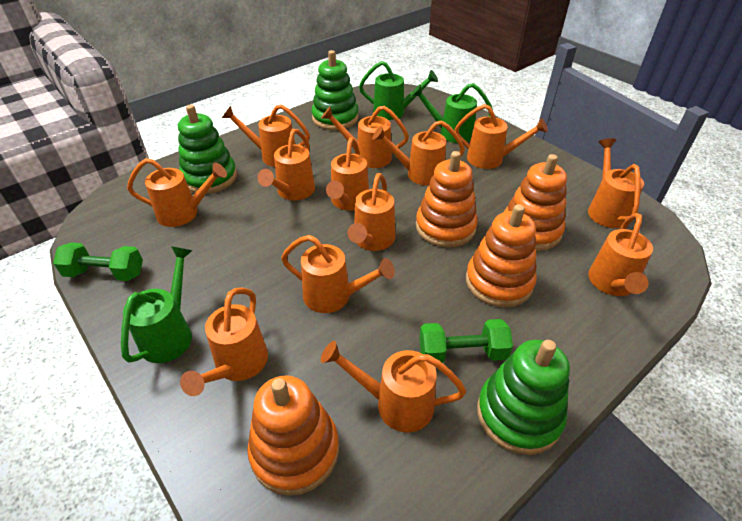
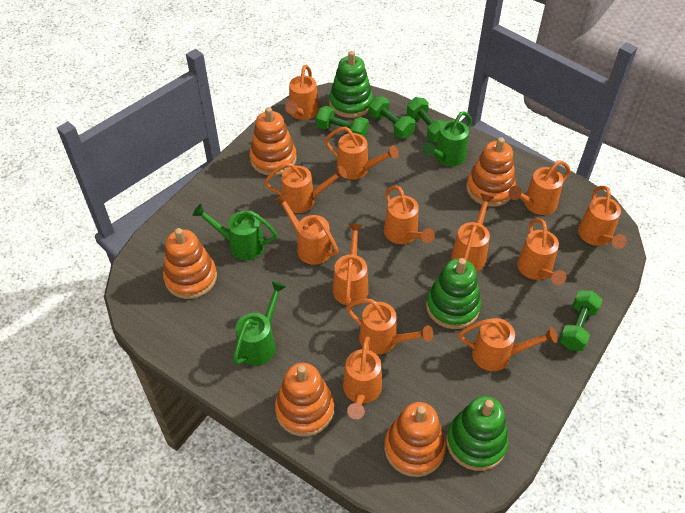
green dumbbell: [53,243,143,281] [419,319,513,363] = 2 -> [316,106,369,137] [368,97,416,139] [407,97,446,142] [559,290,602,351] = 4
orange stacking toy: [247,376,339,496] [416,151,478,248] [466,204,537,308] [504,154,567,251] = 4 -> [163,228,217,299] [250,107,297,176] [275,363,334,437] [384,402,446,477] [466,137,516,207] = 5

